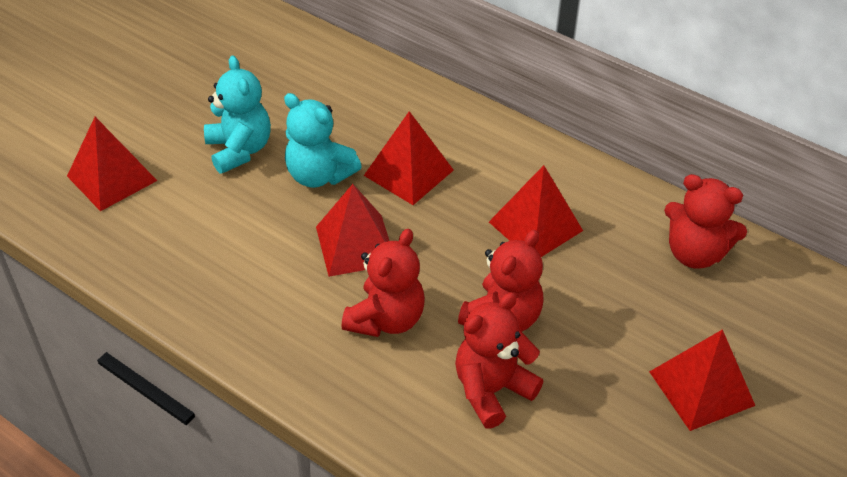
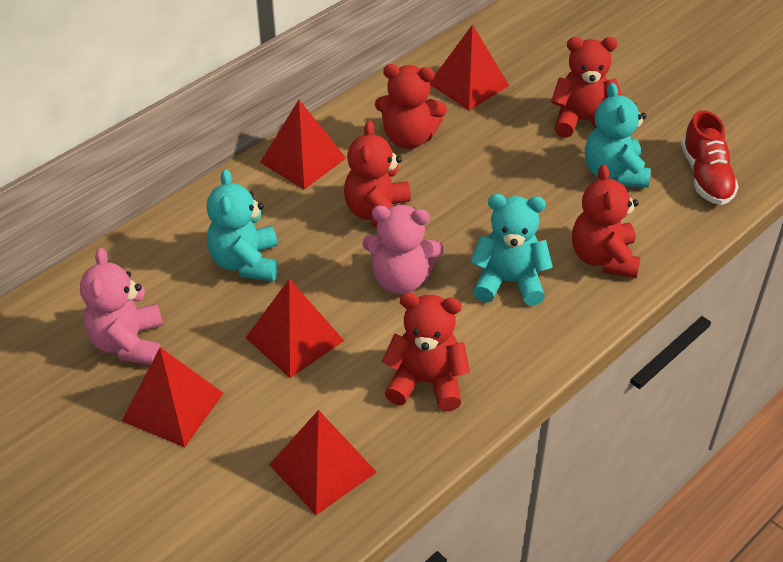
pink teddy bear: none = 0 -> [80,248,163,365] [363,205,444,294] = 2
red shoe: none = 0 -> [681,110,739,205] = 1
red teddy bear: [342,229,425,337] [455,293,543,429] [458,229,544,332] [664,174,747,269] = 4 -> [344,120,411,228] [375,64,447,149] [382,293,470,411] [551,37,622,138] [572,165,641,278] = 5
turquoise teddy bear: [204,56,271,174] [284,93,362,188] = 2 -> [206,169,278,281] [470,194,553,306] [585,83,651,187] = 3

